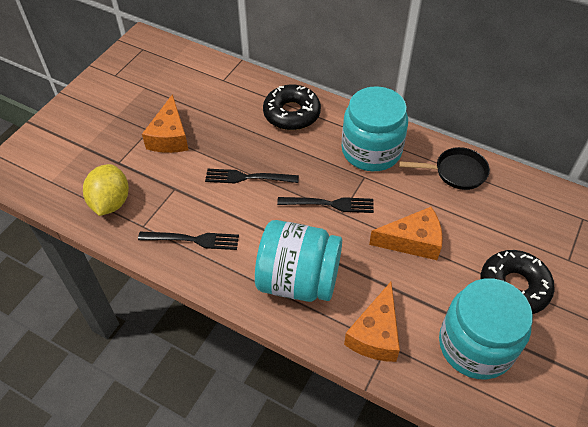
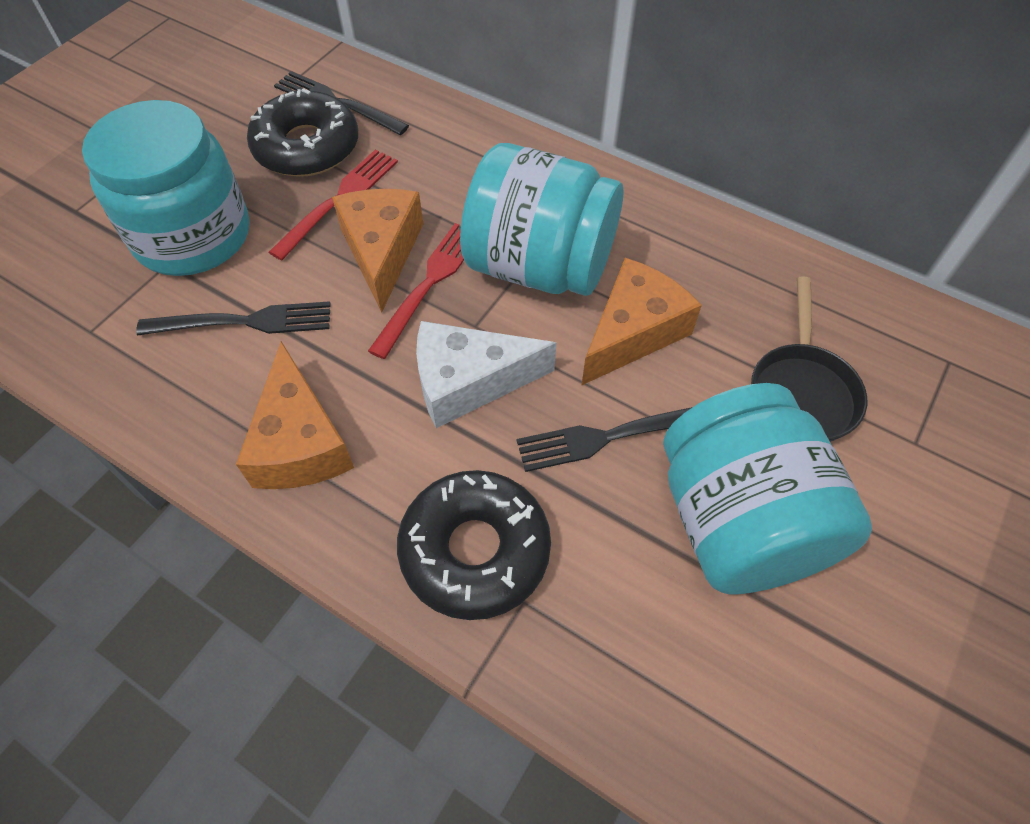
red fork: none = 0 -> [269,149,398,261] [368,223,464,359] = 2
white cheese: none = 0 -> [416,321,556,428] = 1
yellow lemon: [83,164,129,216] = 1 -> none = 0

